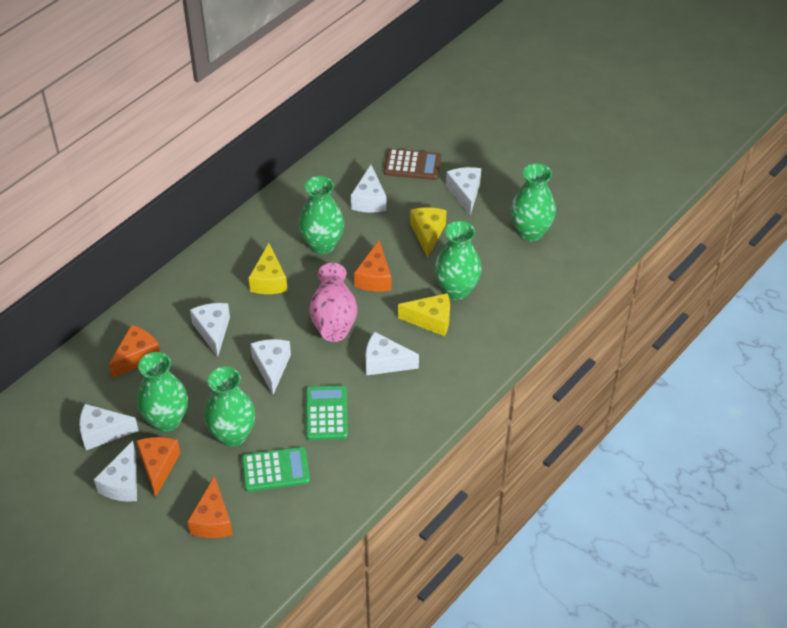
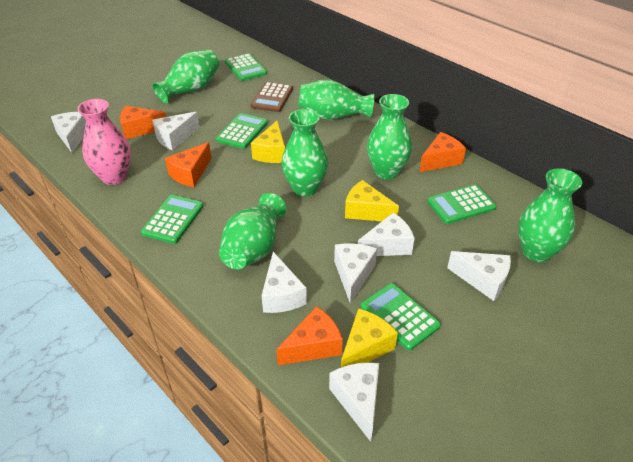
green calculator: [242,447,310,492] [306,385,348,440] = 2 -> [141,195,204,244] [216,113,268,149] [225,53,267,81] [361,283,441,351] [427,184,496,224] = 5
green vase: [137,352,188,432] [204,367,255,447] [298,176,344,254] [435,221,482,300] [511,163,556,241] = 5 -> [152,49,220,103] [219,193,286,269] [282,109,328,197] [298,79,374,120] [367,94,412,180] [518,168,582,262] = 6

